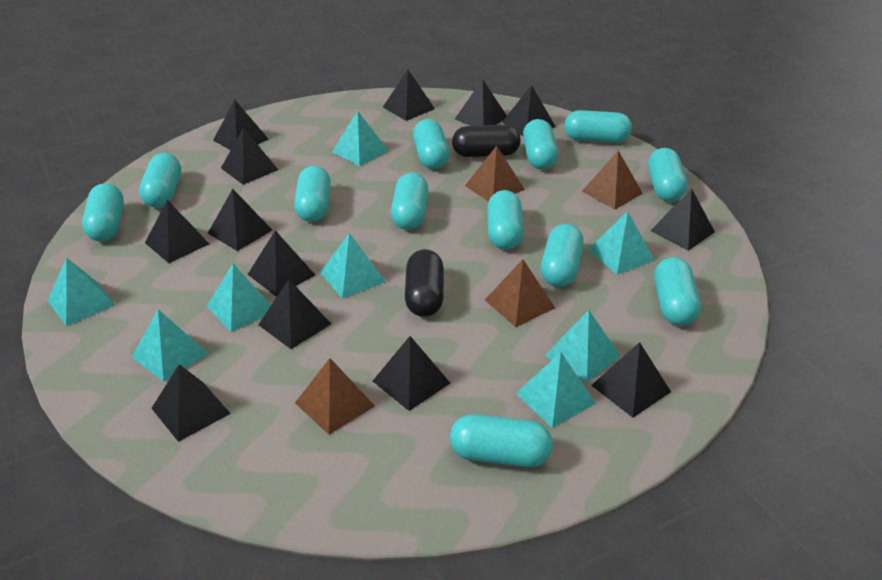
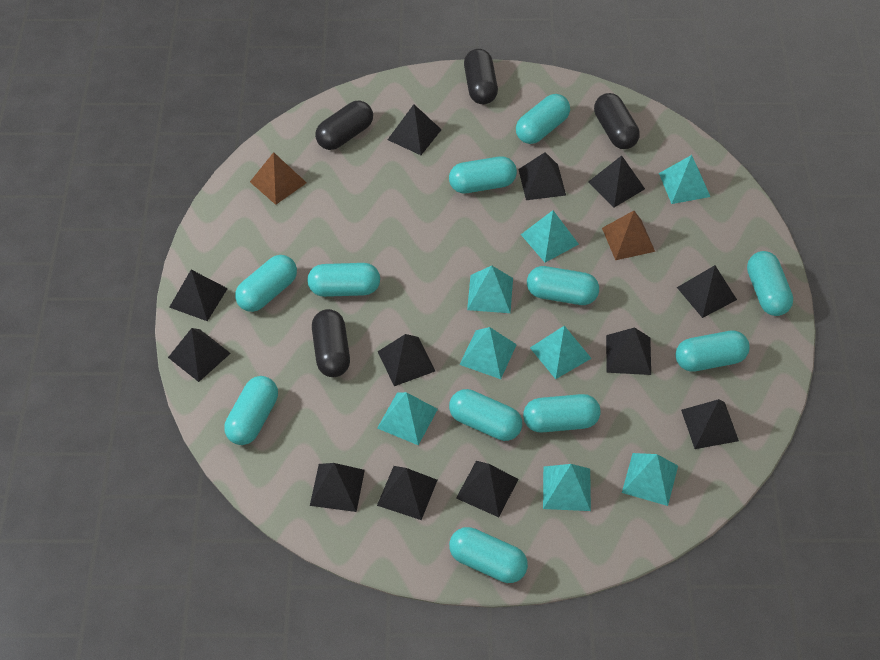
black capsule: [405,249,444,317] [452,125,520,157] = 2 -> [312,309,350,377] [315,100,373,150] [464,49,498,104] [594,93,640,149] = 4
black pyramid: [145,200,209,263] [152,364,231,442] [207,189,272,251] [213,100,269,150] [221,128,278,185] [247,230,315,297] [259,279,331,349] [373,336,450,411] [383,70,435,121] [455,79,507,126] [502,85,556,136] [591,342,671,418] [650,188,715,251] = 13 -> [168,328,231,382] [169,270,228,321] [310,463,365,512] [377,466,437,520] [378,334,435,386] [388,104,442,155] [456,461,519,517] [518,152,566,200] [588,155,645,208] [606,327,651,375] [677,265,737,318] [681,399,739,449] = 12
brown pyramid: [295,358,375,435] [465,146,525,202] [485,259,555,327] [582,151,643,209] = 4 -> [250,152,307,205] [602,211,655,260] = 2
turquoise capsule: [82,183,124,241] [139,153,181,208] [294,166,331,222] [391,173,429,230] [413,119,450,169] [450,414,553,467] [487,190,524,250] [523,119,558,170] [541,224,584,287] [564,110,632,143] [648,148,688,202] [654,257,701,326] = 12 -> [224,376,278,445] [235,255,297,312] [307,263,380,297] [449,156,517,193] [449,389,522,441] [449,527,528,583] [516,94,570,144] [523,394,601,433] [527,266,599,305] [675,331,750,372] [747,251,793,316] = 11

